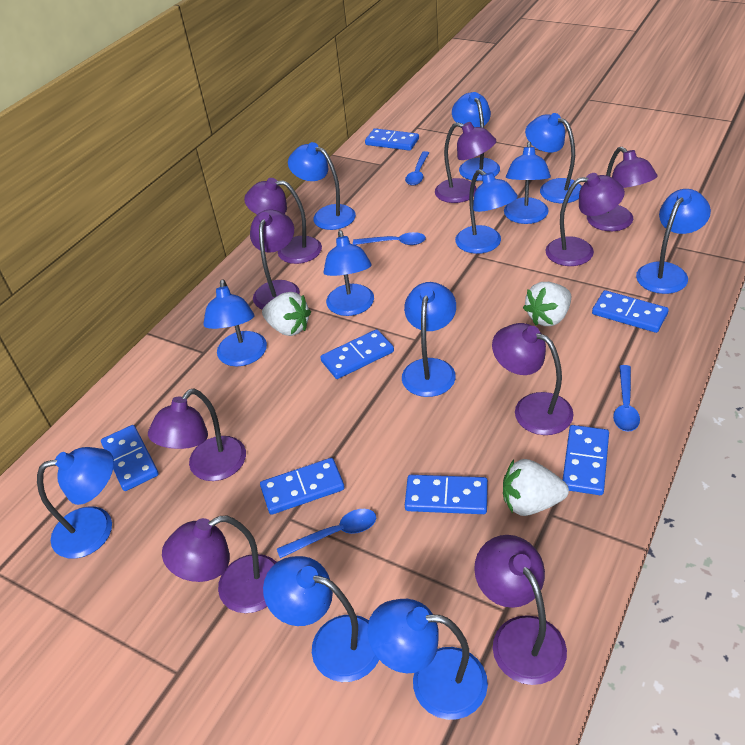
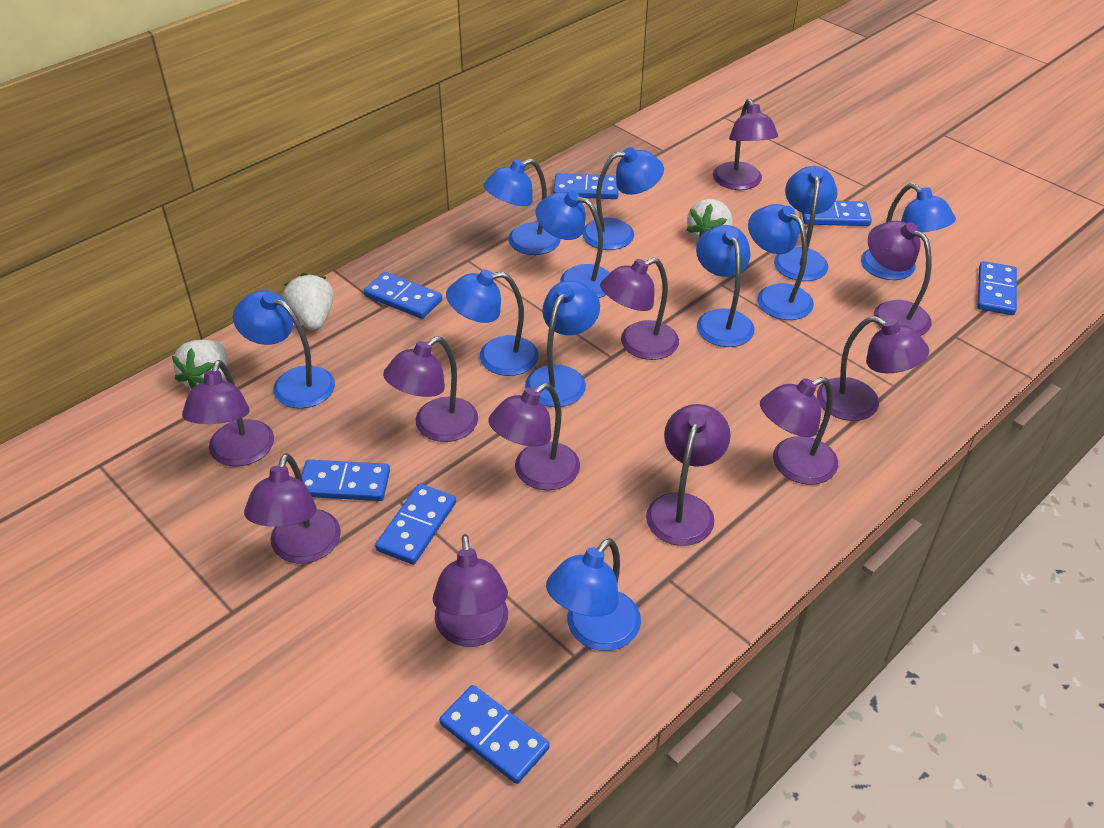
blue lamp: [37,447,114,559] [203,279,267,367] [263,556,379,682] [288,142,356,230] [323,230,374,316] [367,599,488,720] [402,282,456,397] [452,92,500,181] [455,169,518,254] [504,142,551,224] [525,113,582,203] [636,189,711,294] = 12 -> [233,290,335,409] [446,269,539,376] [484,159,561,255] [525,280,600,407] [535,191,610,298] [546,538,641,651] [582,147,664,250] [696,225,754,347] [748,204,814,320] [774,166,837,281] [861,183,956,280] = 11
blue spoon: [277,509,376,558] [353,232,426,245] [405,151,429,186] [613,365,640,432] = 4 -> none = 0
purple lamp: [148,389,246,481] [162,516,277,613] [244,178,322,264] [250,209,300,310] [435,122,496,203] [474,535,567,685] [492,323,574,435] [545,173,625,266] [587,147,658,231] = 9 -> [182,360,274,467] [244,453,341,563] [383,337,478,442] [433,534,508,647] [488,383,580,490] [600,258,679,360] [646,404,731,546] [713,99,778,190] [760,377,838,485] [817,316,929,421] [868,221,932,336] = 11

